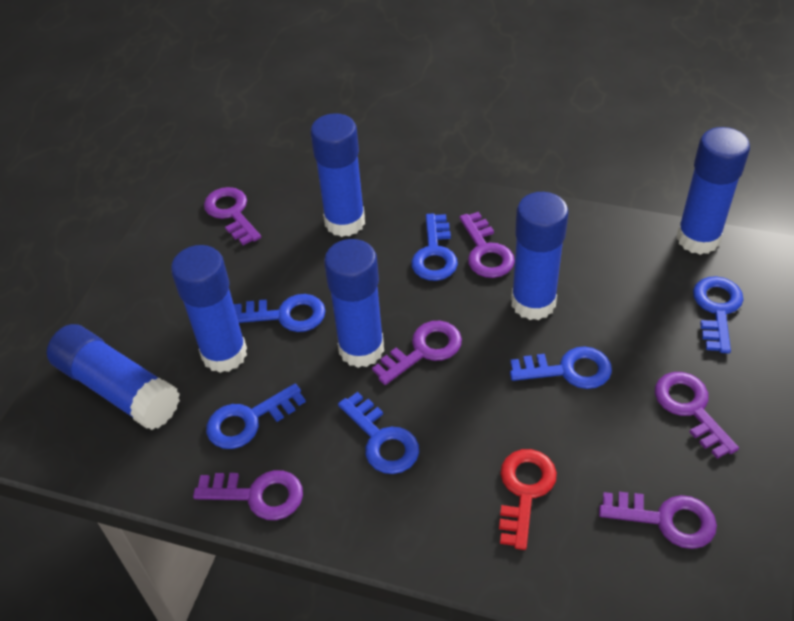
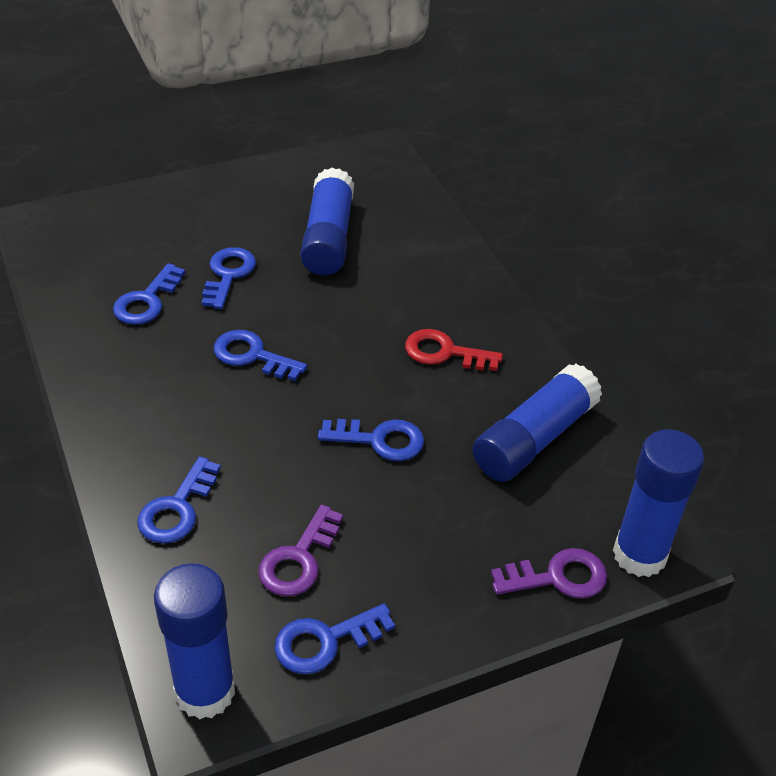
blue glue stick: [47,324,180,430] [171,245,247,373] [310,113,365,237] [324,239,384,368] [511,192,569,320] [676,127,750,255] = 6 -> [154,563,235,719] [300,168,354,276] [472,364,602,482] [613,429,704,577] = 4
purple key: [193,470,303,520] [204,187,261,245] [372,321,462,385] [459,212,515,278] [599,492,717,549] [655,372,739,459] = 6 -> [258,504,343,596] [491,548,607,599] = 2

